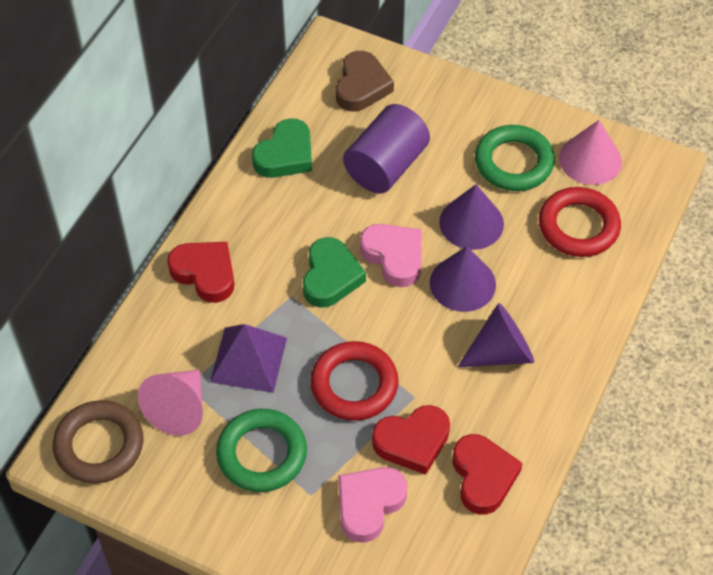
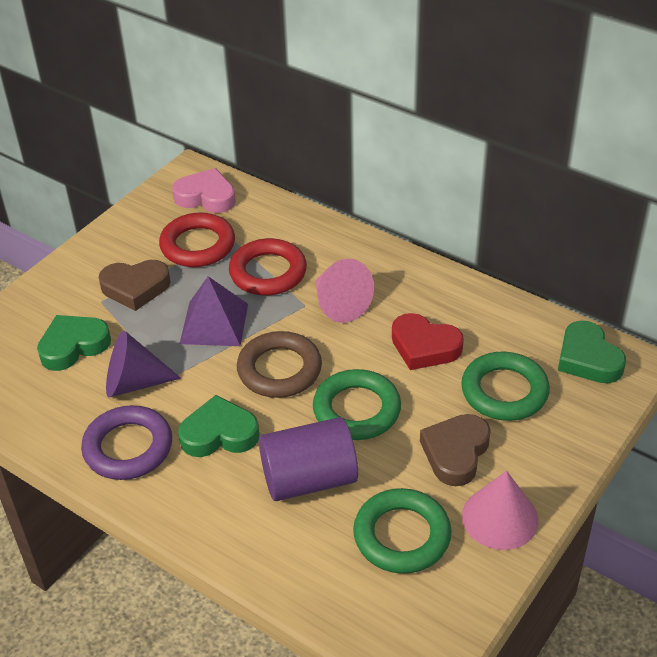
brown heart: [336,51,394,111] = 1 -> [99,260,171,311] [420,414,491,486] = 2
green heart: [252,118,312,178] [303,237,366,307] = 2 -> [37,315,111,371] [178,395,259,457] [558,321,626,383] = 3
green ring: [216,409,307,492] [475,125,555,191] = 2 -> [313,369,401,440] [353,488,452,574] [461,352,550,421] = 3
pink heart: [338,467,407,543] [360,224,422,287] = 2 -> [172,168,236,213] = 1
purple cone: [430,246,496,312] [439,184,504,250] [458,303,534,367] = 3 -> [106,330,181,398] = 1
purple ring: none = 0 -> [81,405,172,480] = 1
red heart: [167,242,235,303] [372,405,450,475] [453,434,523,515] = 3 -> [392,313,464,370] = 1

